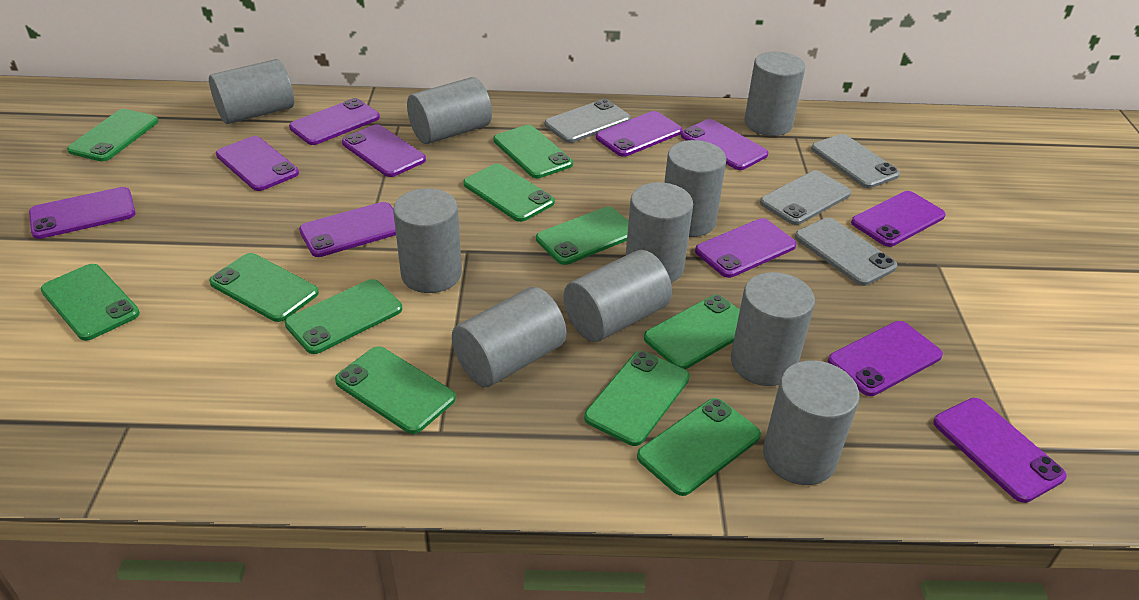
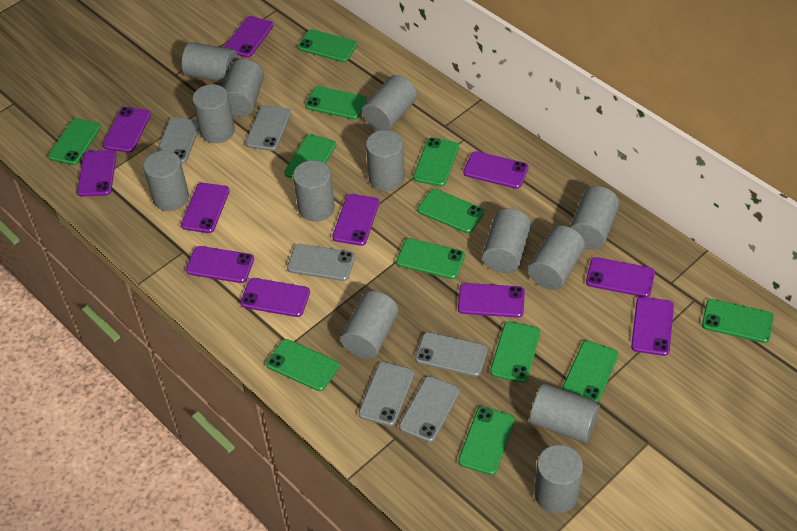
green phone: [41,264,140,341] [67,109,158,161] [209,253,319,322] [285,279,402,354] [335,346,456,434] [463,164,555,222] [493,125,573,178] [536,207,629,265] [584,351,690,446] [637,398,761,496] [644,295,740,369] = 11 -> [48,118,101,165] [266,339,339,391] [284,134,336,178] [298,29,357,62] [305,86,367,120] [396,238,465,279] [413,138,459,186] [417,189,484,233] [458,407,515,475] [490,321,541,383] [562,340,619,402] [702,299,774,343] = 12
grey cylinder: [209,59,294,124] [393,188,462,293] [407,77,492,144] [452,287,566,387] [564,250,672,342] [626,182,693,283] [664,140,727,237] [731,272,815,386] [744,52,805,136] [763,360,860,485] = 10 -> [143,150,189,211] [182,42,238,83] [192,84,235,143] [224,59,264,117] [293,160,335,222] [341,291,398,359] [362,75,417,131] [366,130,405,191] [482,208,531,273] [528,225,585,290] [529,384,600,443] [534,445,583,513] [570,186,620,249] = 13
grey phone: [544,99,631,143] [760,171,851,225] [795,218,897,286] [811,134,900,188] = 4 -> [156,117,199,163] [246,105,291,151] [287,244,355,281] [359,362,414,426] [399,376,460,442] [415,332,488,377] = 6

